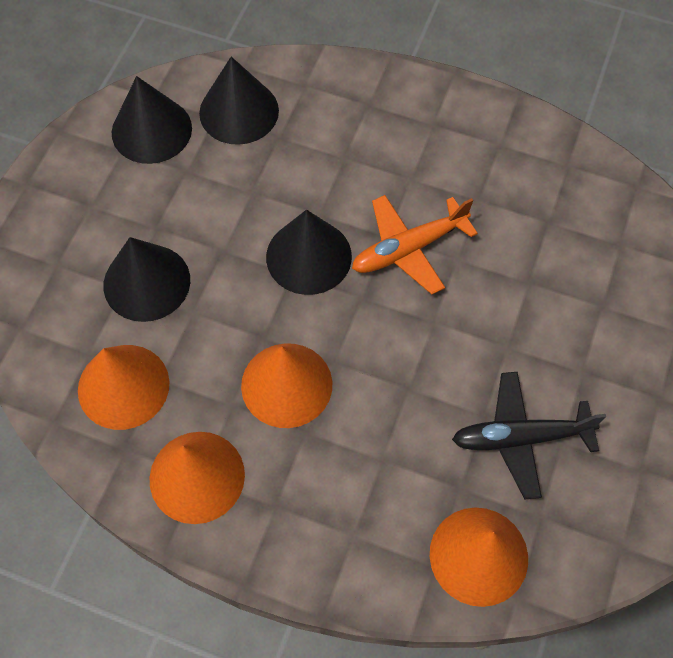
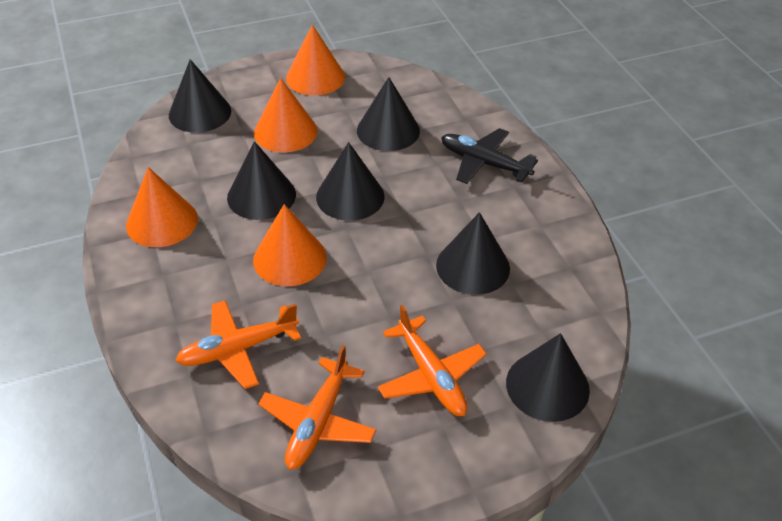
black cone: [104,237,190,322] [112,76,192,164] [199,57,279,145] [266,210,352,295] = 4 -> [169,59,231,133] [227,141,296,220] [316,142,385,221] [357,77,420,151] [436,212,510,295] [506,333,590,422] = 6
orange plane: [352,195,478,294] = 1 -> [175,300,301,389] [258,345,377,469] [378,305,487,416] = 3

